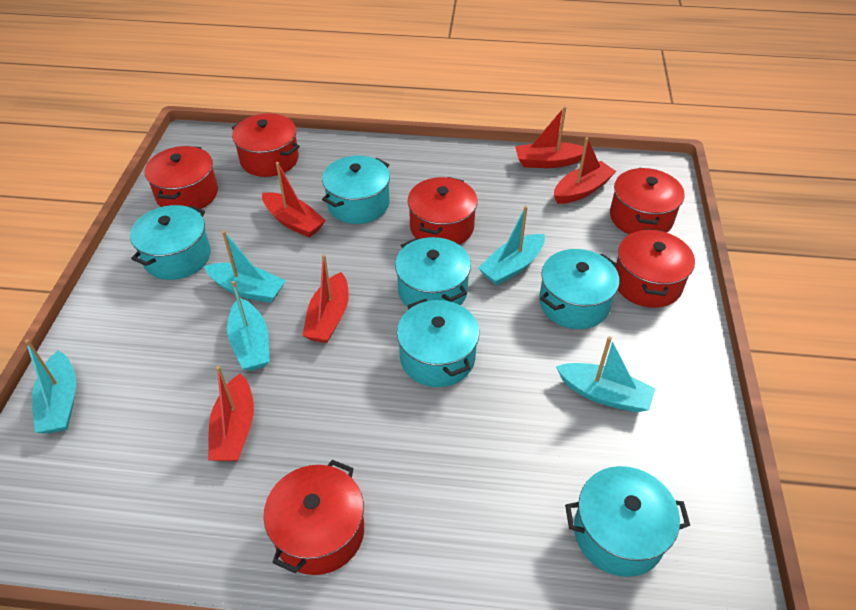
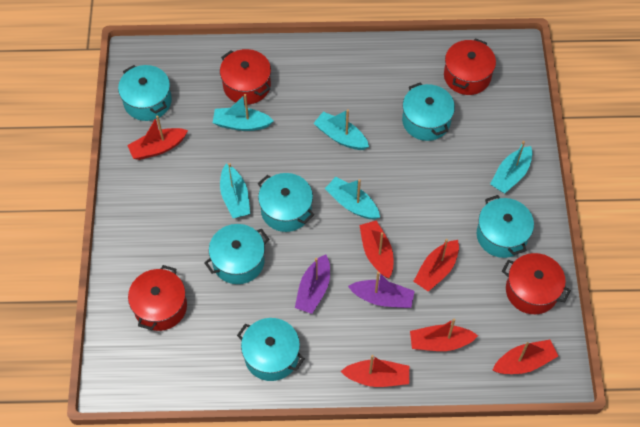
purple boat: none = 0 -> [295,255,330,314] [348,272,415,308] = 2
red boat: [208,366,254,461] [262,162,326,238] [302,254,349,343] [515,106,584,168] [554,137,616,204] = 5 -> [127,115,188,160] [341,355,409,387] [359,221,393,278] [410,319,478,351] [413,239,459,292] [493,340,558,374] = 6
red pot: [144,146,218,209] [232,113,300,177] [263,460,364,575] [407,177,478,245] [610,168,685,234] [615,228,695,308] = 6 -> [128,265,187,331] [220,49,271,105] [444,38,496,95] [502,253,571,314] = 4

